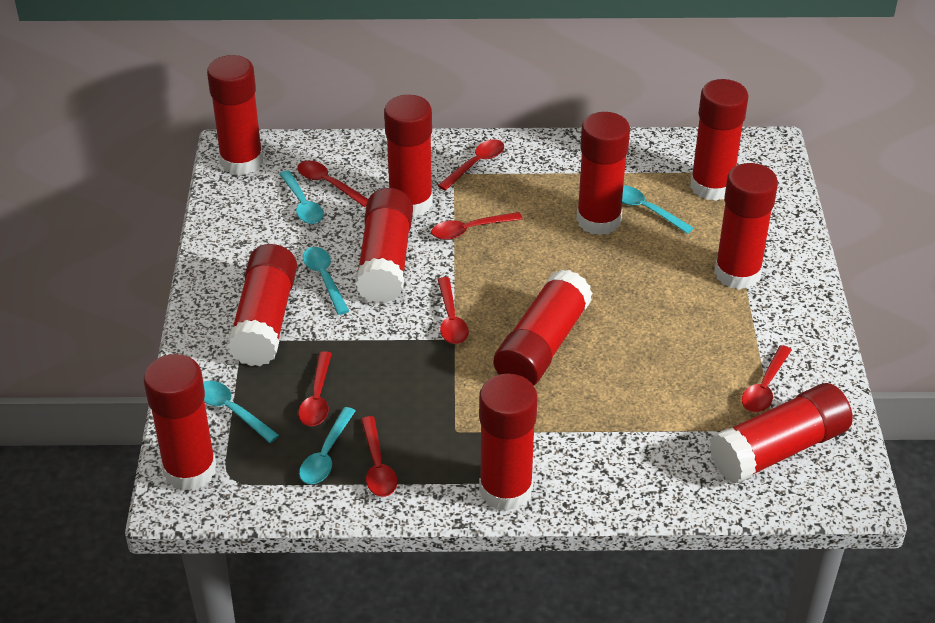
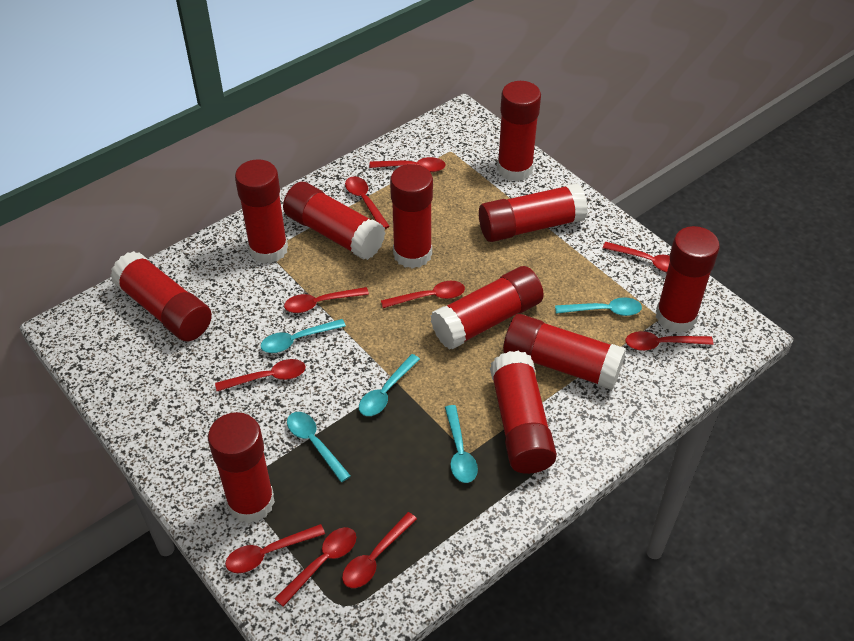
red spoon: [297,161,368,207] [298,351,332,426] [361,416,398,497] [431,212,523,240] [437,277,469,344] [438,139,504,191] [742,345,791,412] = 7 -> [215,359,305,391] [225,524,325,573] [274,527,356,607] [284,287,369,313] [342,512,417,588] [345,176,390,229] [369,157,446,172] [381,281,465,308] [603,242,670,273] [626,331,713,351] = 10

